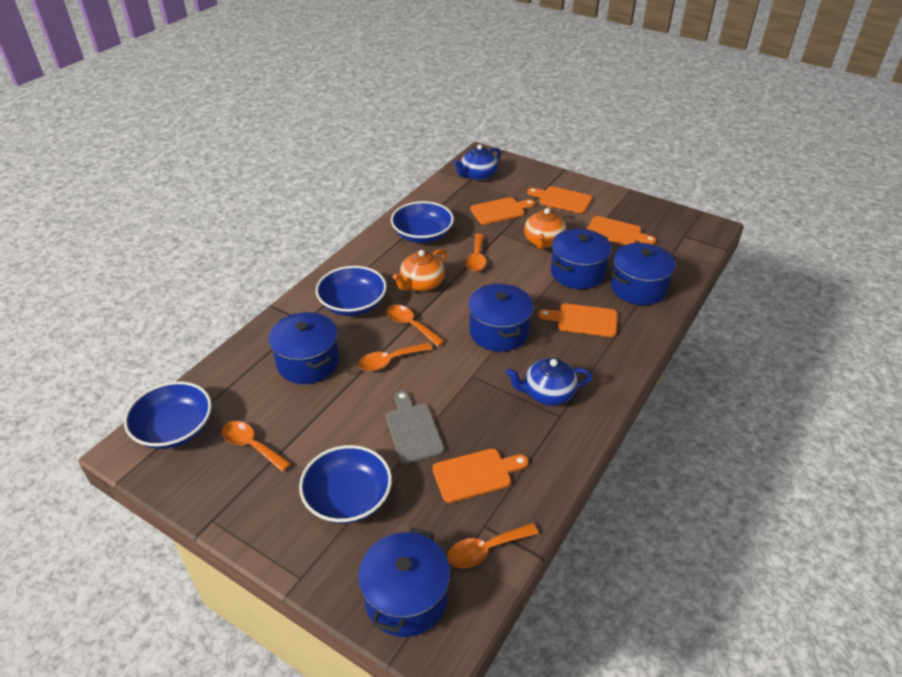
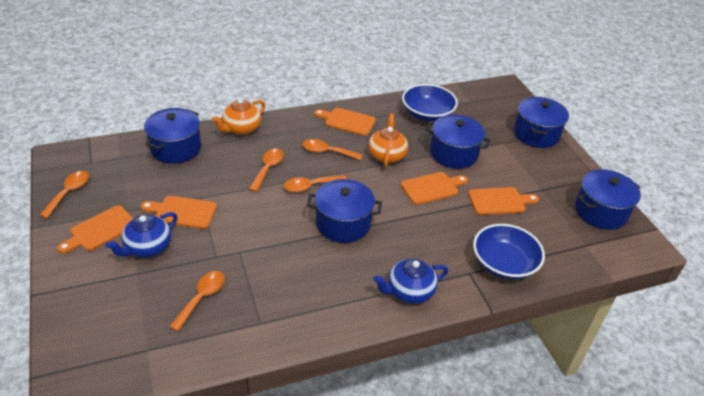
blue bowl: [124,381,212,449] [299,445,392,524] [316,266,387,316] [391,201,454,243] = 4 -> [402,84,458,121] [473,224,545,280] = 2
grey cutting board: [386,391,444,464] = 1 -> none = 0

